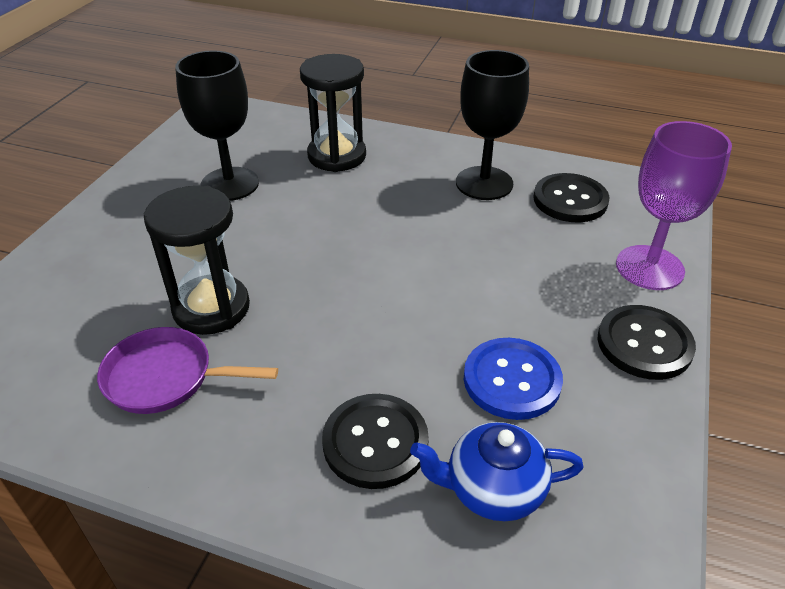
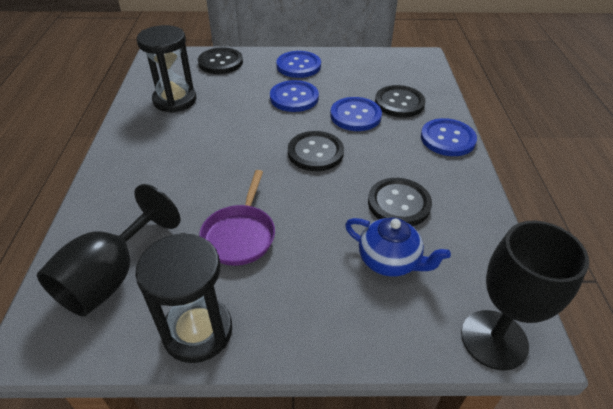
black button: [322,394,429,489] [533,173,609,222] [598,305,696,380] = 3 -> [198,47,243,74] [288,131,344,171] [368,178,432,226] [375,85,425,118] = 4
blue button: [464,338,563,420] = 1 -> [270,80,319,112] [276,51,321,78] [330,97,382,131] [421,118,477,156] = 4
purple goblet: [616,121,732,290] = 1 -> none = 0

